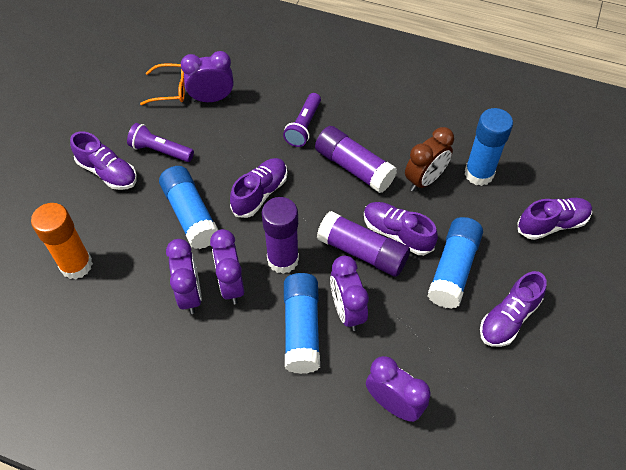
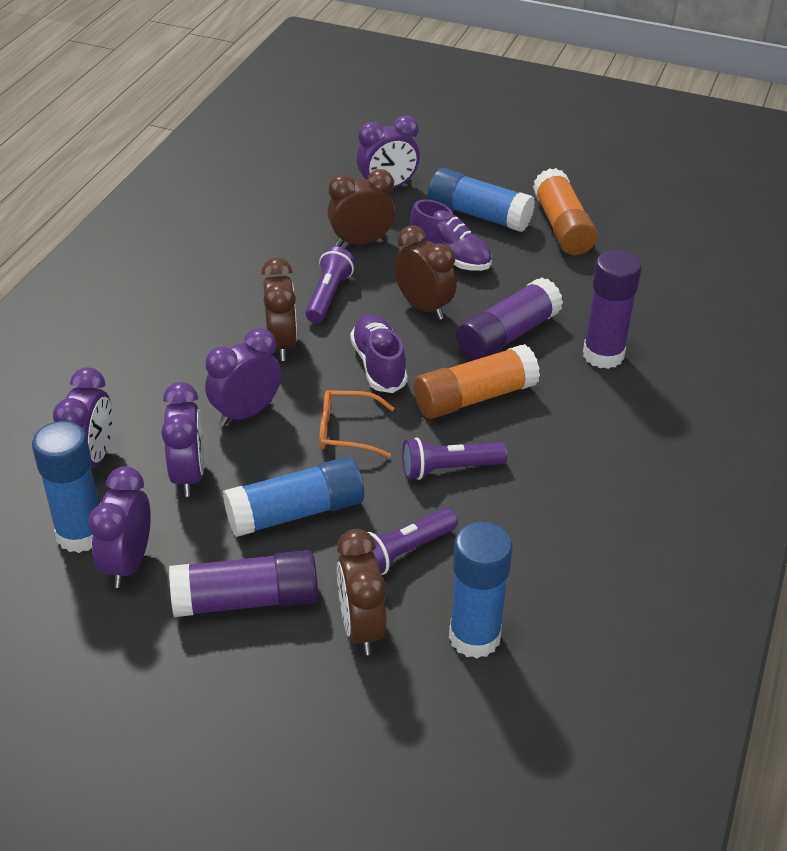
brown clock: [405,127,454,191] = 1 -> [261,258,297,361] [328,169,395,247] [337,529,386,655] [394,225,457,320] = 4
orange glue stick: [31,203,93,279] = 1 -> [414,344,540,419] [533,168,597,255] = 2
purple flashlight: [127,123,194,162] [283,93,321,147] = 2 -> [305,246,355,323] [368,508,458,575] [402,437,507,480] = 3
purple shoe: [70,131,137,190] [230,158,287,218] [364,202,438,255] [480,271,547,347] [518,198,592,240] = 5 -> [350,314,408,393] [410,199,492,271] = 2

